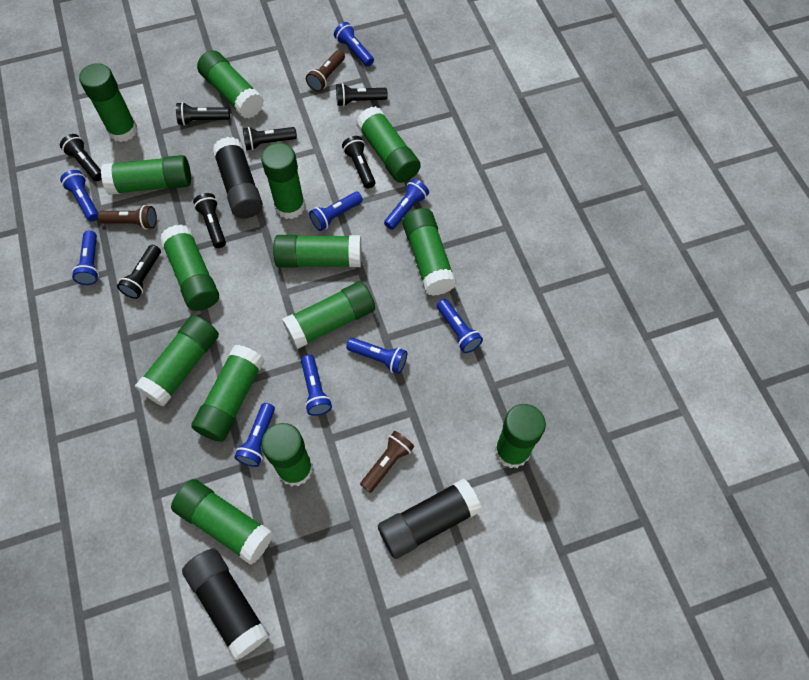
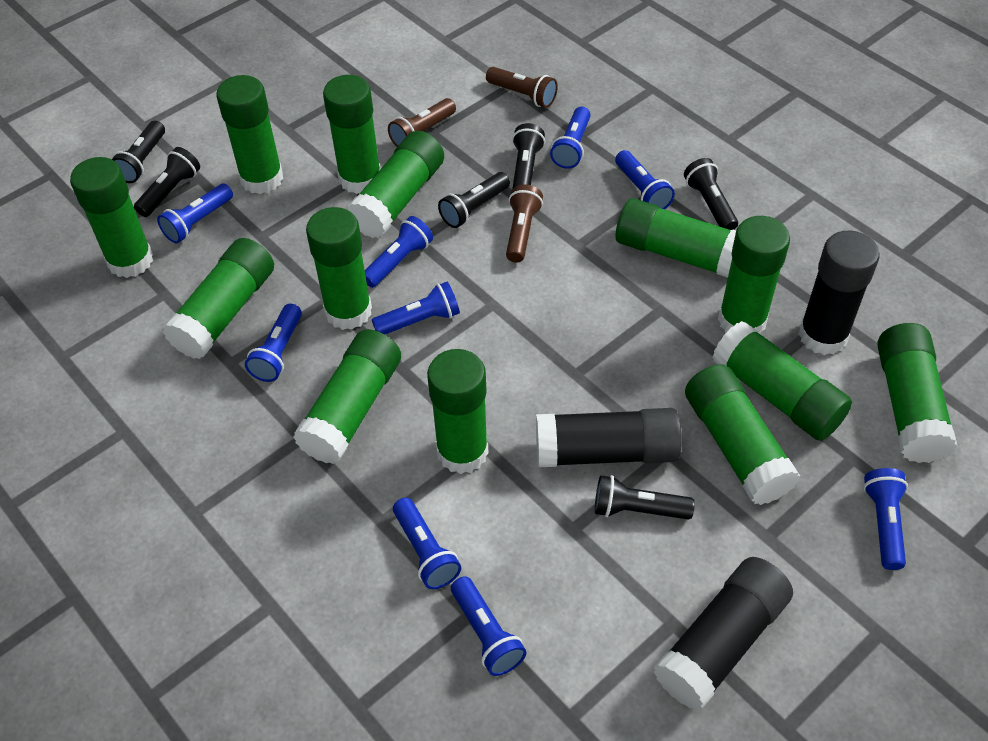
black flashlight: [60,134,102,181] [117,245,161,299] [176,102,230,126] [193,193,226,248] [243,127,297,150] [336,83,387,107] [342,136,375,189] = 7 -> [112,121,165,183] [134,147,200,217] [438,172,510,228] [512,123,545,190] [595,475,695,520] [684,158,738,230] = 6
green glue stick: [79,63,137,142] [101,155,191,195] [135,315,219,407] [160,224,219,311] [171,479,273,565] [191,345,264,442] [197,50,264,119] [261,143,305,219] [261,423,313,487] [273,235,362,268] [282,281,375,349] [356,106,420,183] [403,208,456,296] [495,404,546,468] = 14 -> [70,157,153,278] [163,238,274,359] [217,75,284,194] [293,329,401,464] [306,207,372,330] [323,75,381,194] [347,131,444,238] [427,349,489,474] [616,198,736,278] [685,364,800,505] [713,321,852,441] [718,216,790,334] [877,323,958,463] = 13

